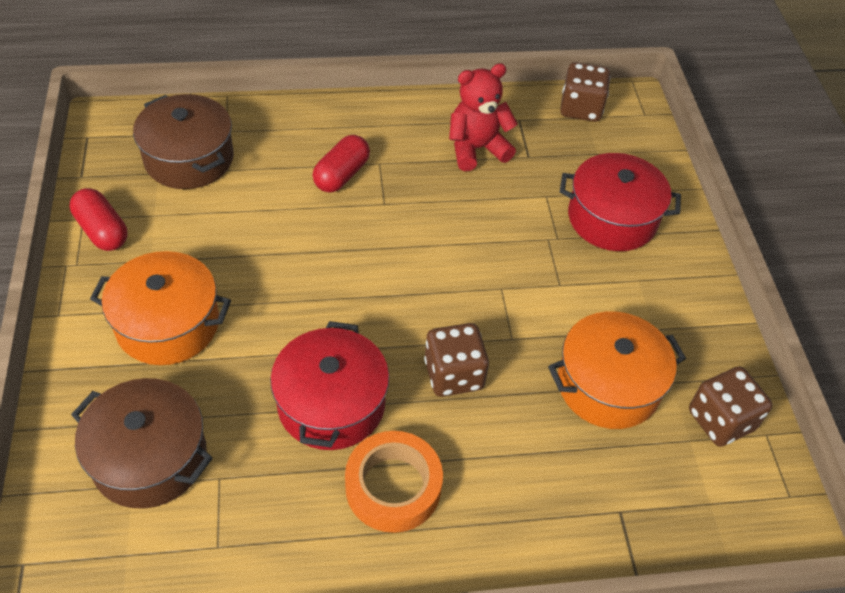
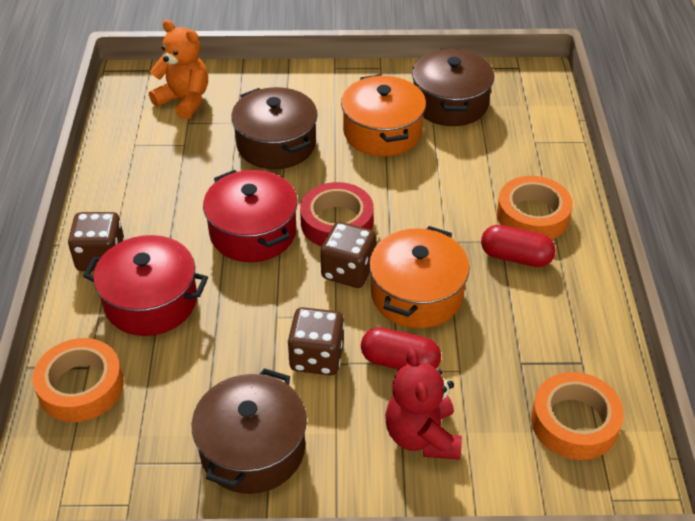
brown pot: [71,378,213,509] [133,94,234,189] = 2 -> [192,368,307,494] [231,87,318,169] [412,48,494,126] = 3
orange tape: [345,431,443,533] = 1 -> [33,338,124,422] [497,176,573,240] [531,372,624,460] = 3
orange teddy bear: none = 0 -> [149,20,208,120] = 1
red tape: none = 0 -> [300,182,374,247] = 1

